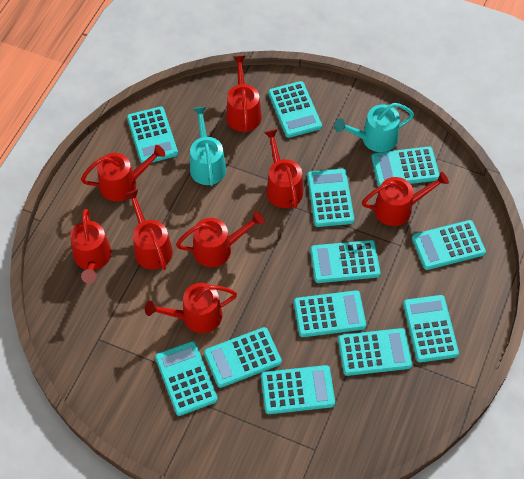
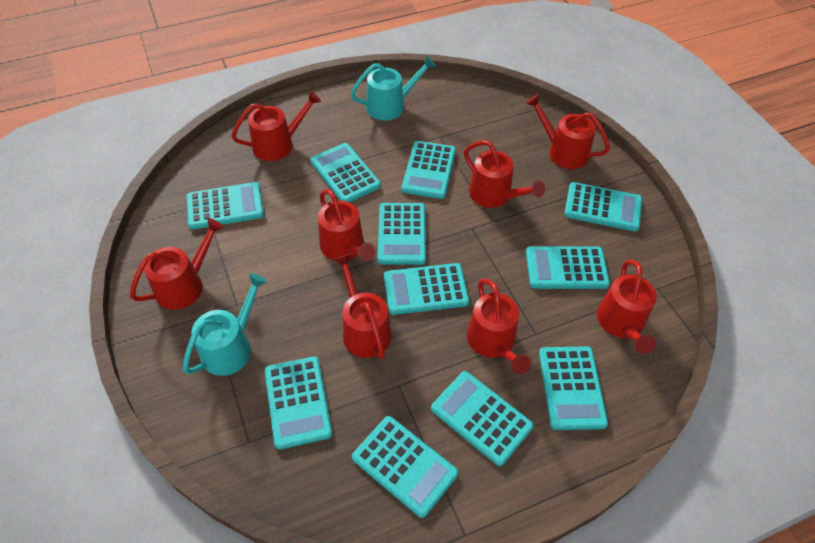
turquoise calculator: [127,106,178,164] [155,341,218,416] [204,327,282,388] [261,365,335,414] [268,81,322,138] [294,290,366,337] [307,168,354,227] [310,240,380,283] [338,328,412,376] [371,146,440,186] [403,295,459,362] [412,220,486,270] = 12 -> [187,182,264,230] [265,356,332,450] [310,143,381,203] [352,416,458,518] [378,203,426,265] [384,263,469,315] [402,141,456,199] [431,371,534,466] [526,246,610,289] [539,346,608,430] [564,182,642,231] = 11

